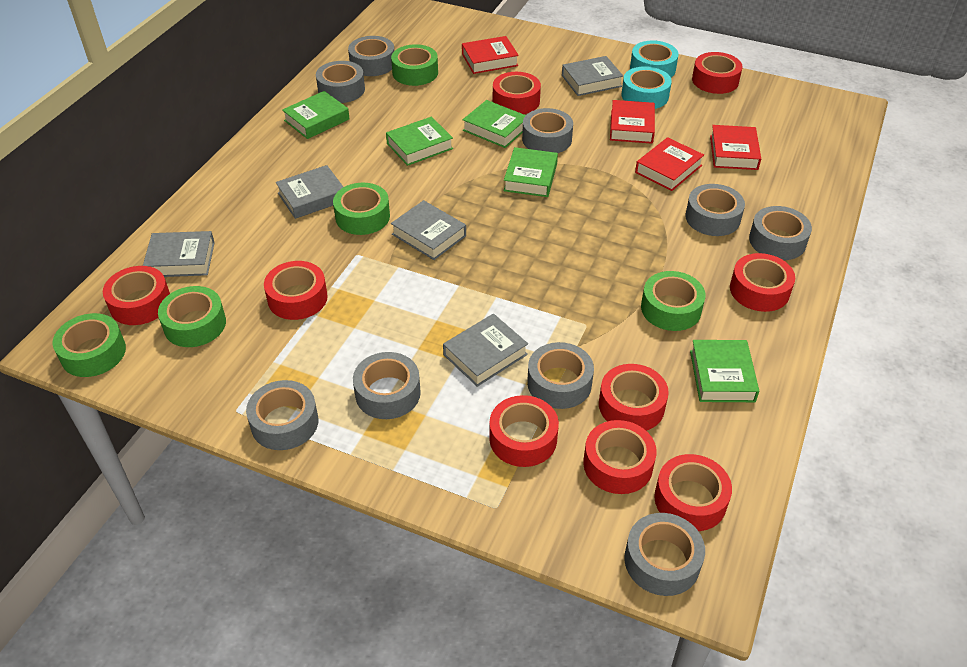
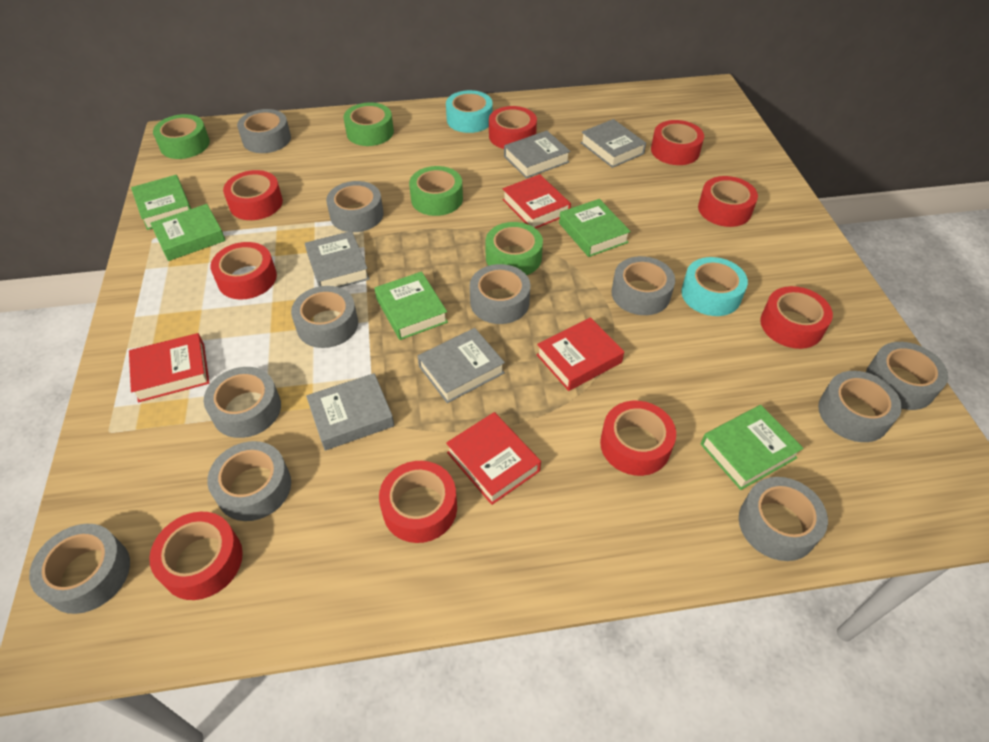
green tape: [52,313,126,377] [158,286,226,347] [333,183,390,235] [391,44,438,86] [641,271,705,331] = 5 -> [153,114,210,159] [343,102,394,146] [409,166,463,216] [485,222,543,275] = 4
grey tape: [246,380,318,450] [316,61,365,103] [348,36,394,76] [353,352,421,419] [522,108,573,153] [527,342,594,409] [624,513,705,596] [685,184,745,236] [749,206,812,260] = 9 -> [29,524,130,614] [204,367,281,438] [207,441,291,521] [237,109,291,153] [291,286,358,348] [326,181,384,232] [470,264,530,324] [611,256,675,315] [739,477,828,561] [818,371,902,442] [866,342,948,410] = 11

